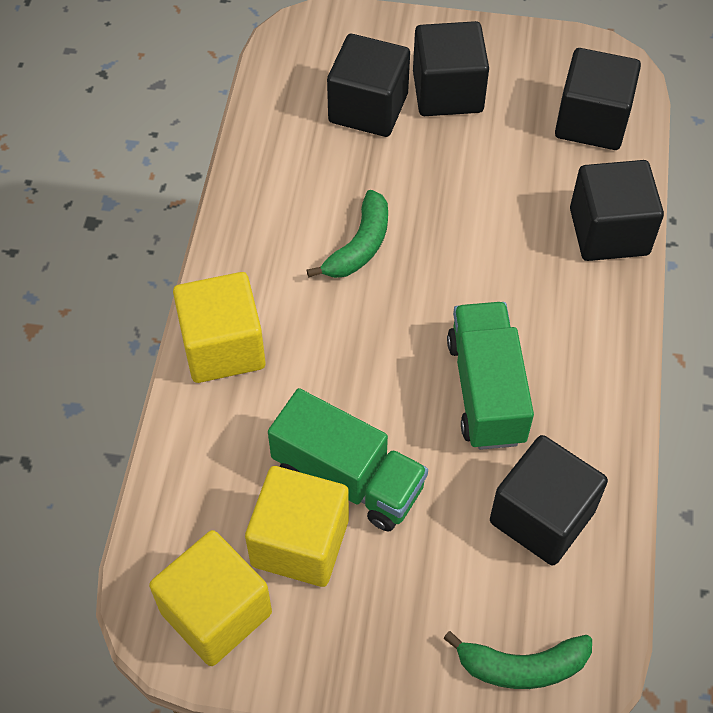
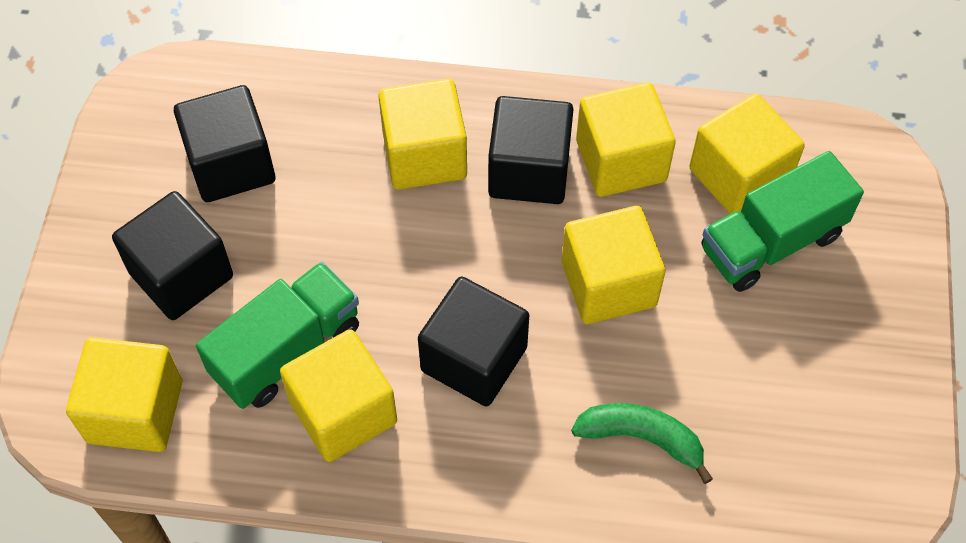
black cube: [327,34,410,137] [413,21,489,116] [490,435,608,565] [555,48,641,150] [570,160,664,261] = 5 -> [112,191,233,320] [174,85,276,202] [418,277,529,406] [488,96,573,204] = 4
green banana: [307,190,388,278] [443,631,592,689] = 2 -> [571,403,713,484] = 1
yellow cube: [149,530,272,666] [173,272,266,383] [245,466,349,587] = 3 -> [66,337,182,452] [280,329,397,462] [378,79,467,190] [562,206,666,324] [576,82,676,197] [689,94,805,214] = 6

